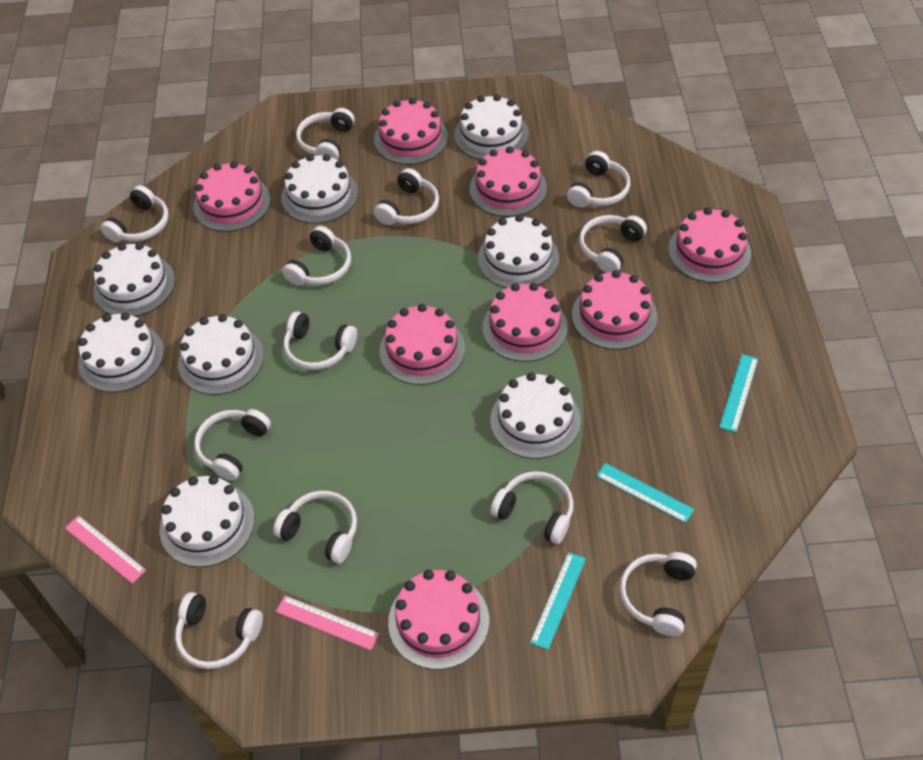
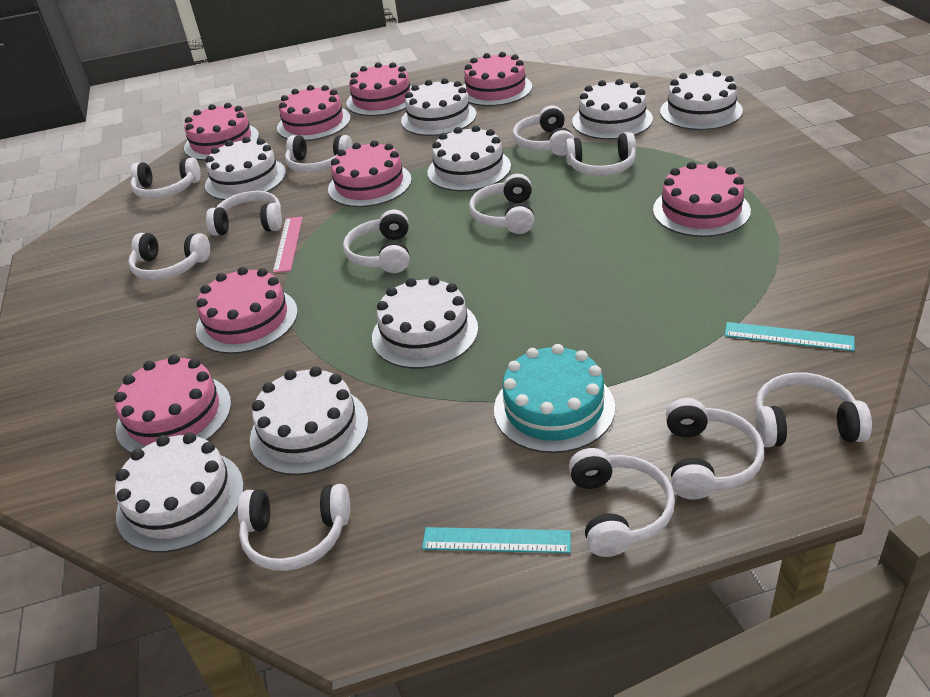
pink ruler: [65,515,146,584] [276,596,379,650] = 2 -> [273,217,303,273] = 1
turquoise cake: none = 0 -> [494,344,615,453] = 1
turquoise ruler: [530,552,586,650] [596,463,694,523] [719,354,758,432] = 3 -> [422,527,571,553] [725,322,855,351] = 2

